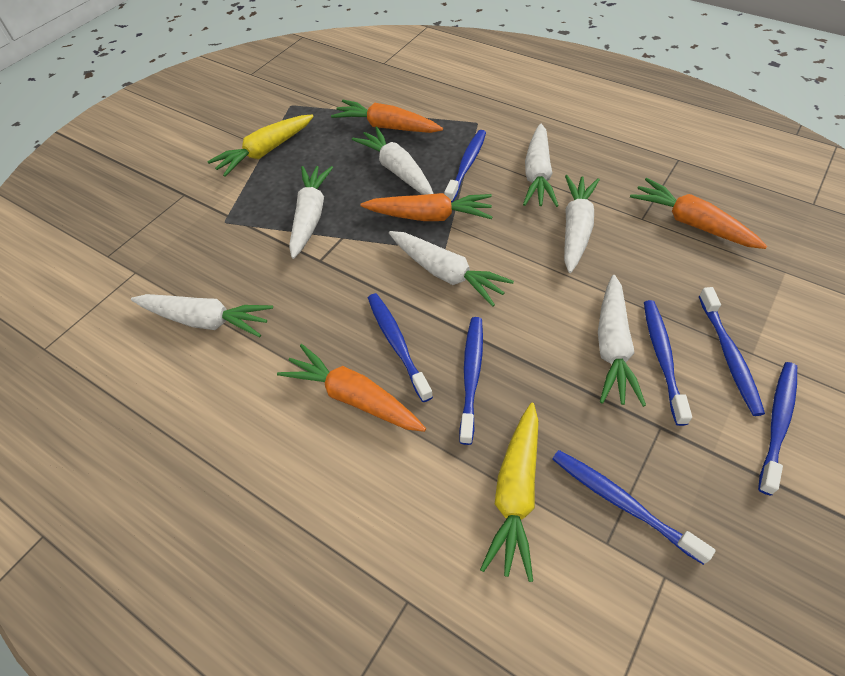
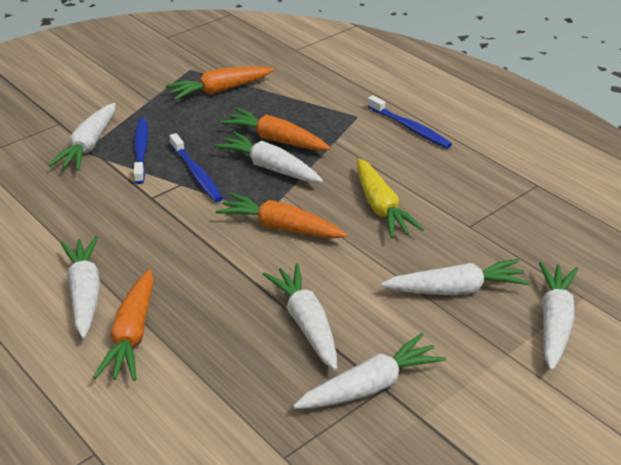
blue toothbrush: [368,293,433,402] [444,130,486,203] [459,317,483,445] [552,450,716,565] [644,300,692,426] [699,287,765,416] [758,362,797,495] = 7 -> [134,118,148,184] [170,133,223,202] [368,95,452,148] = 3
yellow carrot: [207,115,313,177] [480,403,539,582] = 2 -> [357,158,424,238] = 1

